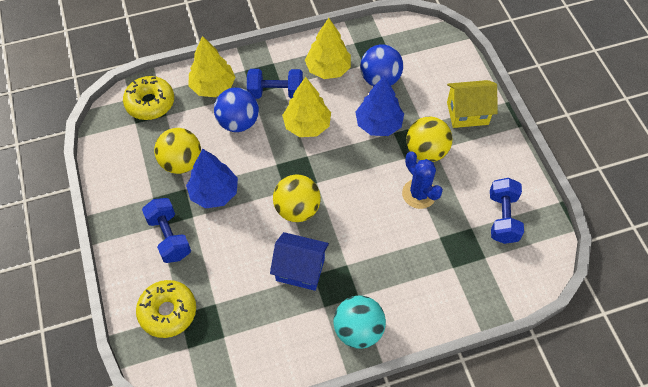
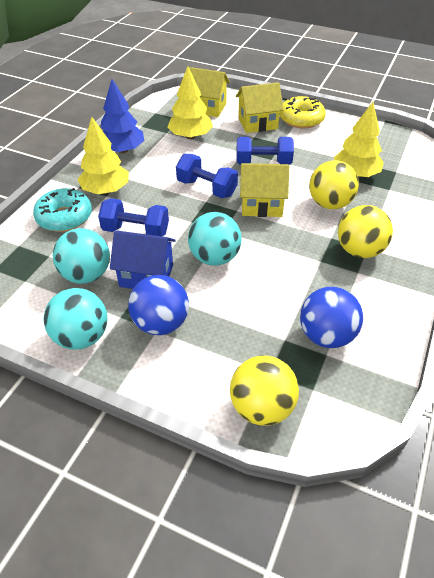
blue cactus: [402,151,443,209] = 1 -> none = 0
blue tree: [186,149,238,208] [356,76,404,136] = 2 -> [101,79,144,153] = 1
turquoise ball: [334,295,386,349] = 1 -> [44,288,107,350] [53,228,110,284] [188,212,242,266] = 3
turquoise donut: none = 0 -> [33,188,92,232] = 1
yellow donut: [123,76,174,120] [136,280,196,338] = 2 -> [279,96,326,129] = 1
yellow house: [447,80,497,128] = 1 -> [189,67,230,117] [236,82,284,133] [240,163,289,217] = 3

